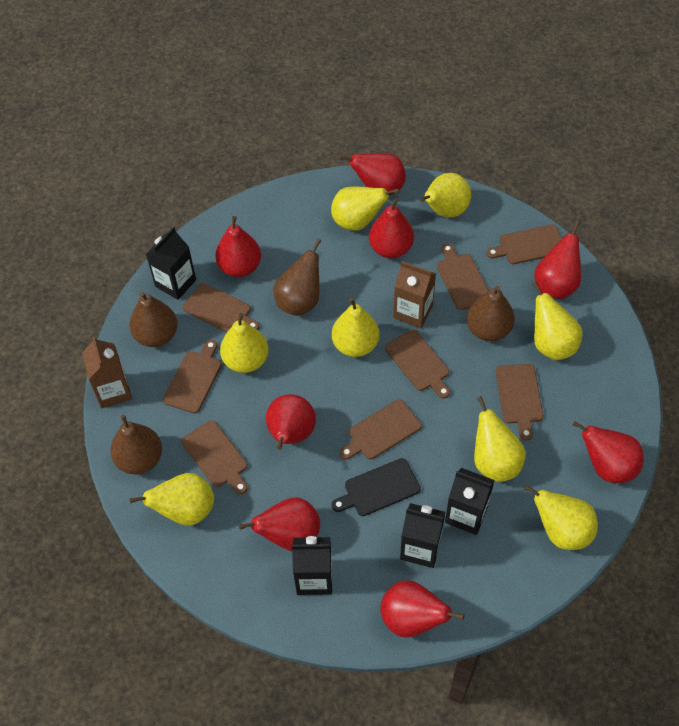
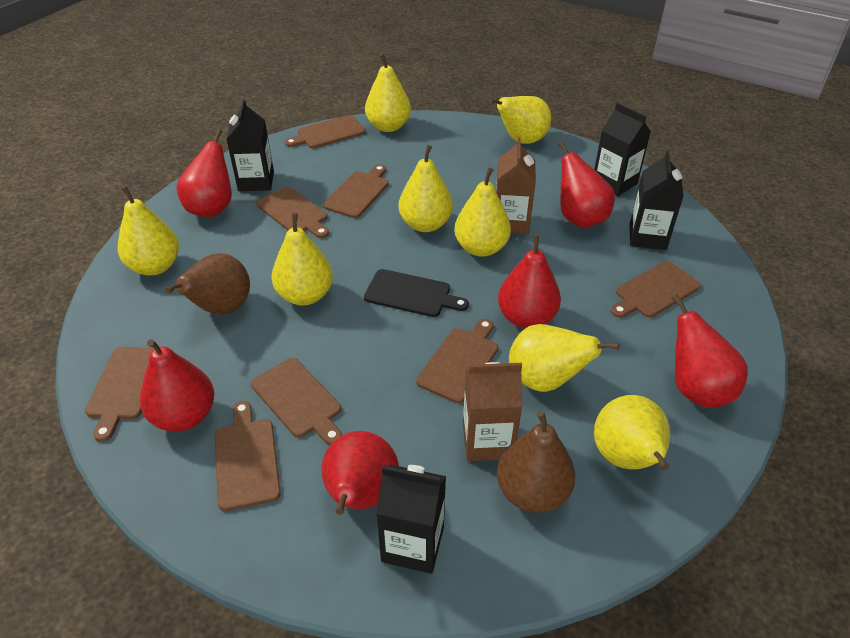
brown pear: [111,415,162,475] [129,292,178,347] [273,239,321,316] [467,286,515,341] = 4 -> [165,253,250,315] [497,411,576,513] = 2
red pear: [215,216,261,277] [239,498,320,551] [266,394,316,450] [340,153,406,195] [369,198,414,258] [380,580,464,638] [534,221,581,299] [573,421,644,483] = 8 -> [140,339,214,432] [176,129,232,217] [321,431,399,515] [498,235,561,329] [557,140,615,228] [672,294,748,408] = 6

